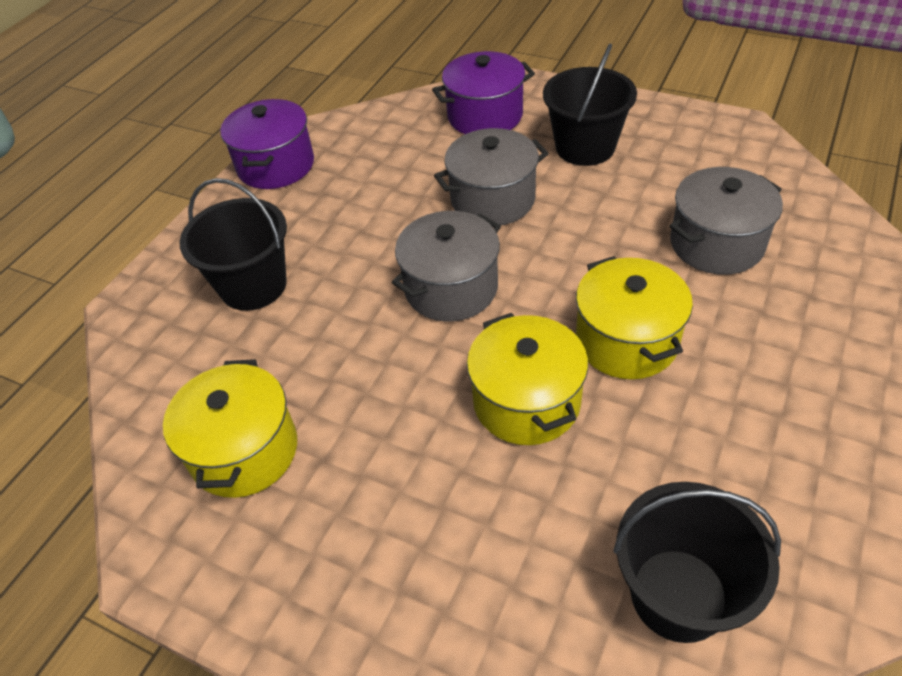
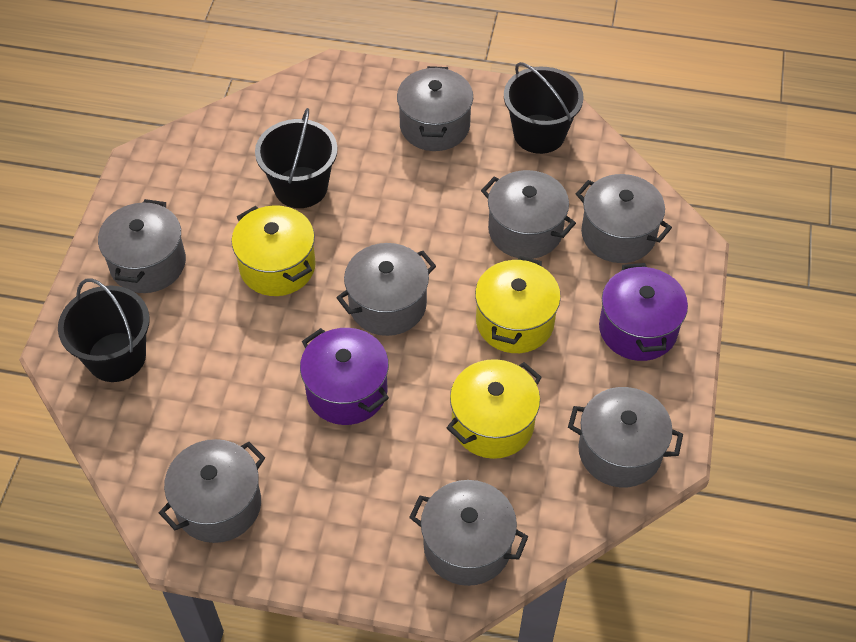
grey pot: [392,211,501,321] [434,128,549,225] [670,167,783,275] = 3 -> [98,199,186,293] [159,439,265,543] [336,243,436,336] [397,66,473,151] [409,480,528,586] [481,170,576,259] [568,387,683,487] [576,174,672,263] = 8

